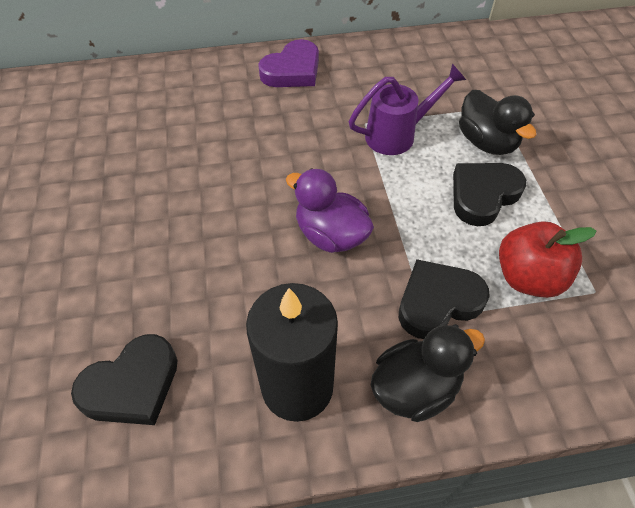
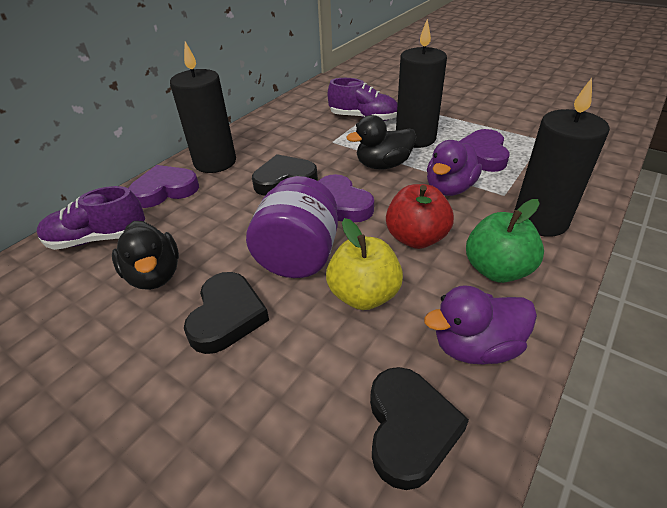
black candle: [246,283,338,422] = 1 -> [170,42,236,173] [396,19,447,148] [514,78,610,237] = 3
green apple: none = 0 -> [466,199,544,283] = 1
purple duck: [286,168,374,253] = 1 -> [424,285,537,364] [427,140,482,196] = 2
purple heart: [258,39,319,87] = 1 -> [128,165,199,208] [318,174,374,222] [459,129,510,172] = 3
purple jar: none = 0 -> [246,176,338,278] = 1
purple shoe: none = 0 -> [37,186,145,250] [328,78,398,121] = 2
purple watering can: [349,64,466,155] = 1 -> none = 0
yellow apple: none = 0 -> [326,218,403,310] = 1

